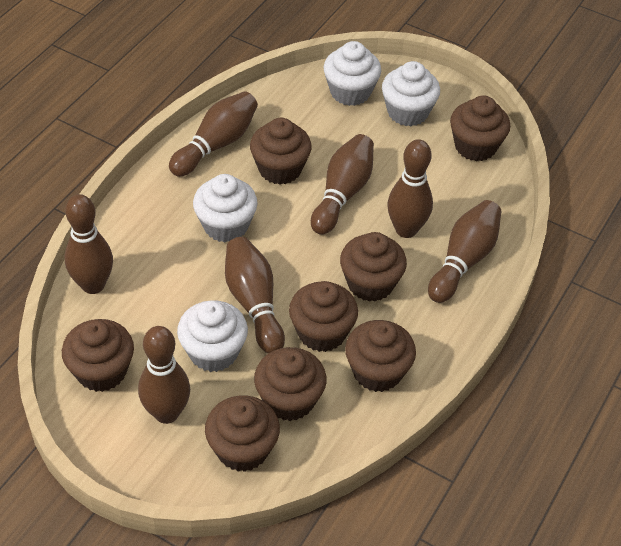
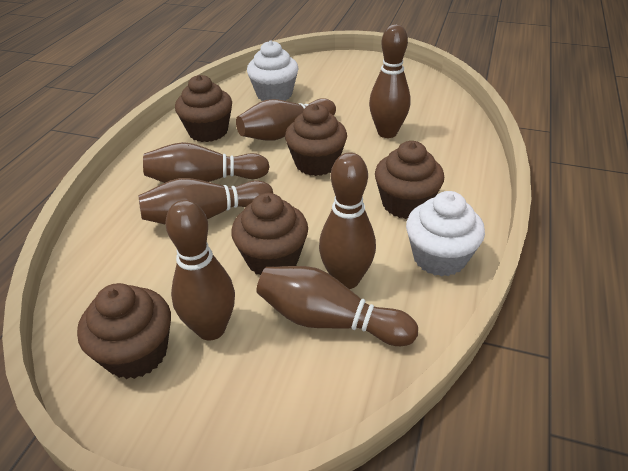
brown cupcake: [62,319,134,392] [205,395,280,472] [250,118,312,185] [254,347,326,421] [289,281,358,352] [340,232,407,302] [345,320,416,392] [450,95,510,161] = 8 -> [77,283,171,379] [175,75,232,142] [231,193,308,275] [285,104,347,176] [375,141,444,219] = 5
white cupcake: [177,300,248,372] [193,174,258,242] [324,41,381,106] [382,61,440,126] = 4 -> [247,40,299,101] [406,191,485,277] = 2

